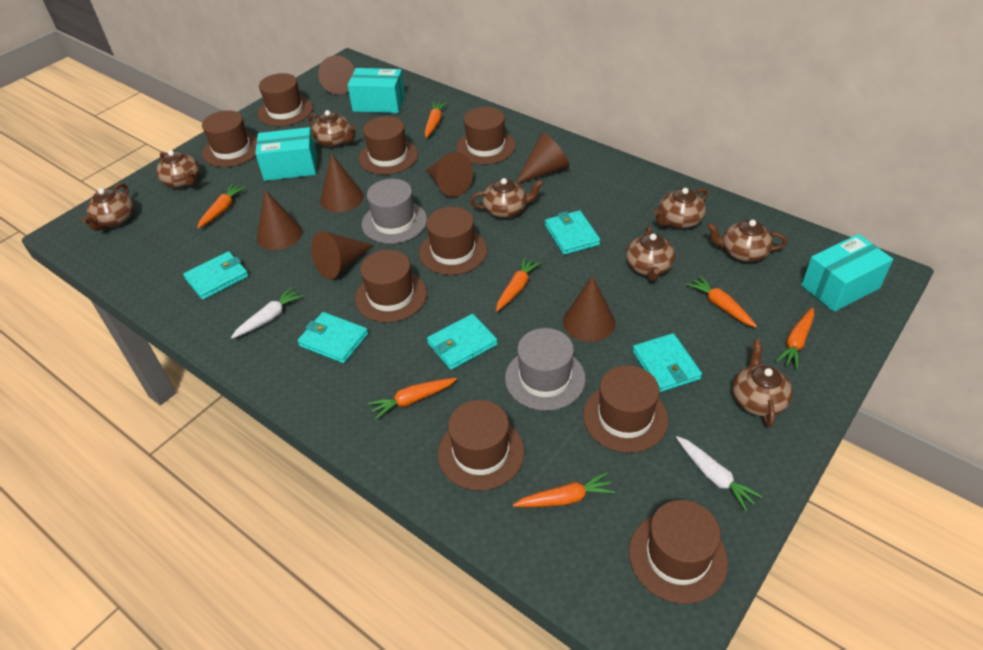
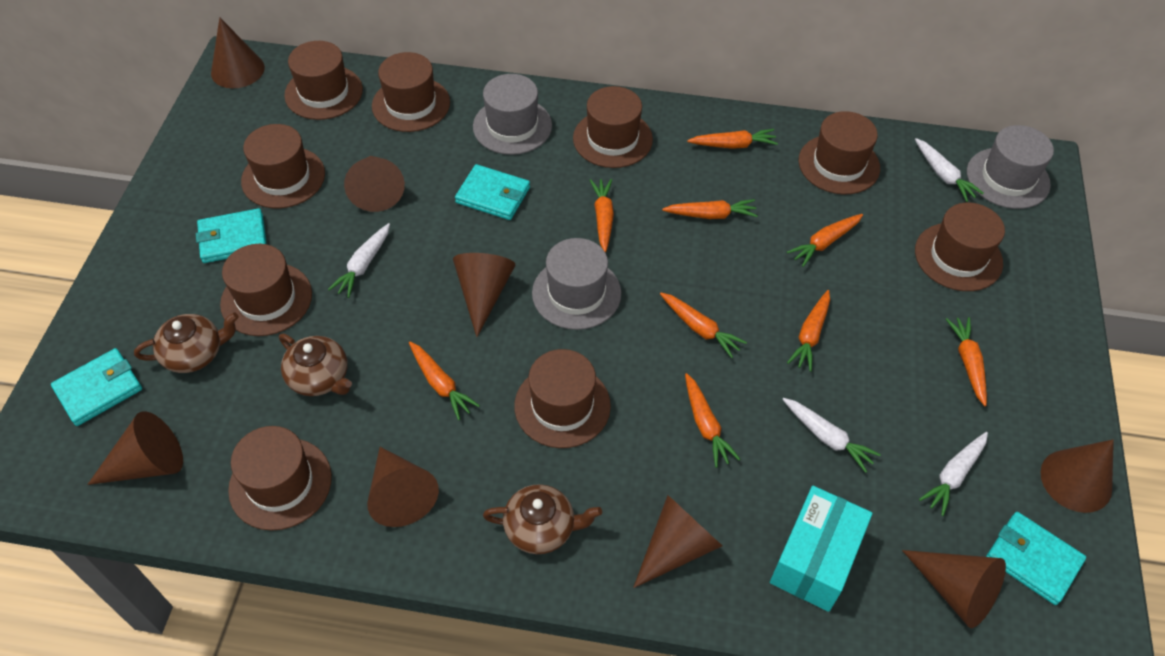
brown cone: [257,190,303,250] [311,231,373,279] [318,55,355,95] [320,153,364,212] [426,152,473,197] [516,133,569,184] [563,275,616,342] = 7 -> [87,411,183,485] [211,18,265,88] [344,156,405,212] [367,447,439,527] [453,253,515,337] [633,495,722,588] [902,550,1006,628] [1041,440,1114,513] = 8
brown teapot: [82,183,134,231] [156,150,200,188] [308,110,356,147] [470,178,543,218] [626,226,675,281] [654,188,708,229] [707,220,787,262] [732,340,793,427] = 8 -> [134,313,239,373] [279,334,352,396] [483,484,602,554] = 3
grey hat: [362,179,427,244] [505,328,586,411] = 2 -> [473,74,552,155] [532,238,621,330] [967,125,1054,209] = 3
orange carrot: [197,184,246,228] [368,378,457,419] [425,101,447,138] [496,257,541,311] [513,472,615,507] [686,275,757,327] [776,307,814,369] = 7 -> [409,342,480,420] [590,179,614,252] [660,293,747,358] [662,199,758,219] [685,373,740,468] [687,129,778,149] [787,214,863,267] [787,290,830,372] [946,317,987,406] = 9
turquoise box: [255,127,317,181] [348,68,405,113] [801,234,893,312] = 3 -> [770,486,873,612] = 1
turquoise wallet: [183,251,249,300] [297,312,368,363] [427,314,498,370] [545,210,600,255] [632,333,702,392] = 5 -> [51,348,142,426] [196,208,267,263] [455,164,530,220] [986,512,1086,605] = 4
white carrot: [231,287,303,339] [676,436,762,511] = 2 -> [328,223,390,298] [782,398,881,473] [915,138,984,202] [919,432,988,516] = 4

